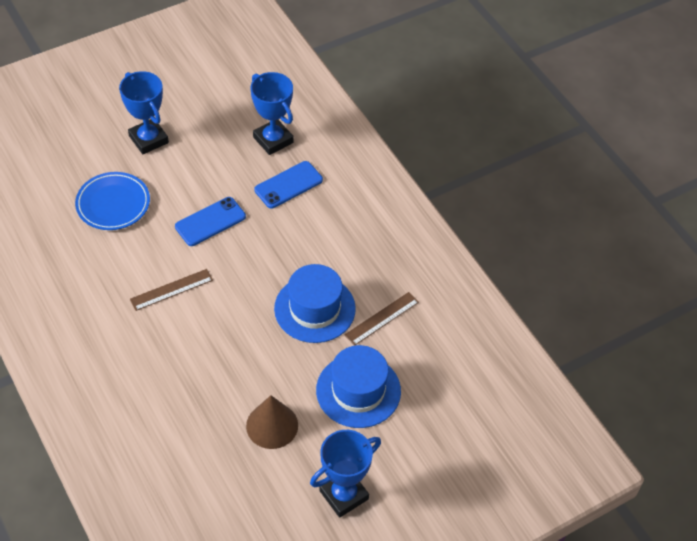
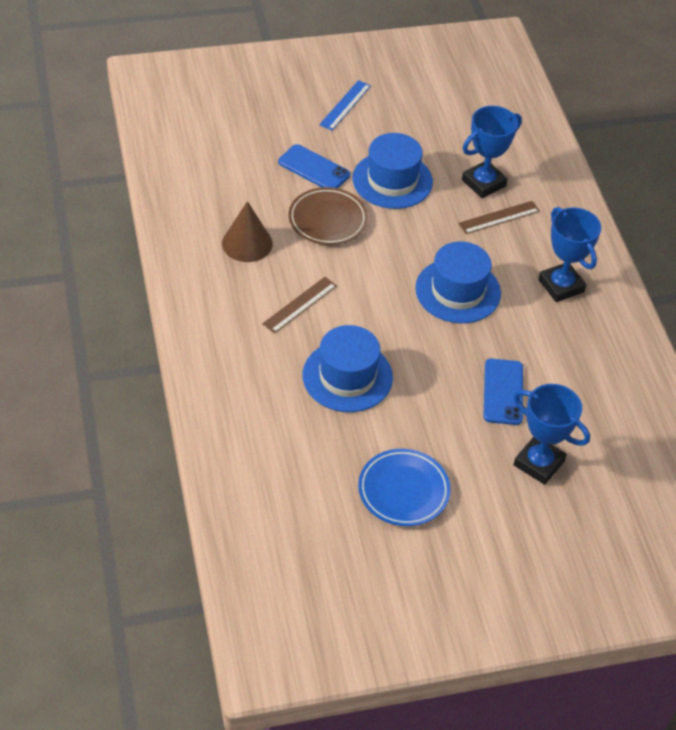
blue hat: [274,264,356,343] [316,345,401,428] = 2 -> [302,325,393,412] [353,133,433,209] [415,242,501,323] = 3
blue ruler: none = 0 -> [319,80,371,131] = 1
brown plate: none = 0 -> [288,187,368,245] = 1

